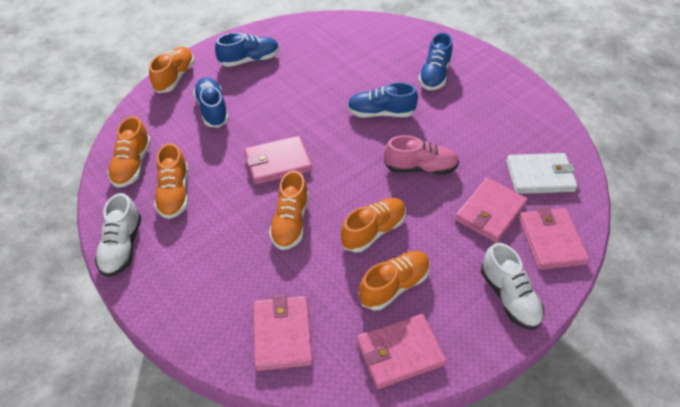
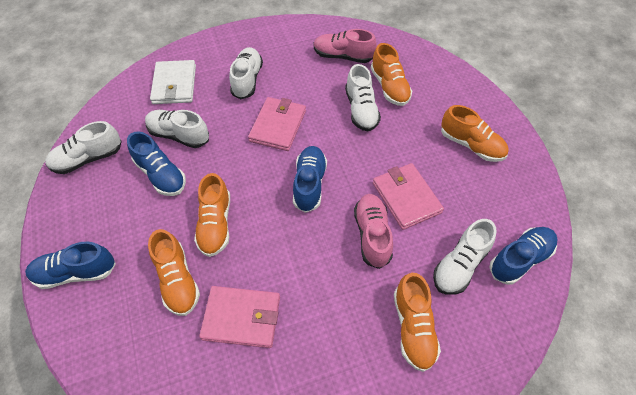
orange shoe: [107,116,151,188] [149,47,194,93] [154,143,188,219] [269,170,309,250] [341,198,406,253] [359,251,430,310] = 6 -> [148,229,200,316] [194,173,230,257] [371,43,412,106] [394,273,441,372] [441,105,509,162] = 5
pink shoe: [384,135,459,175] = 1 -> [314,29,377,63] [354,194,393,269] = 2
pink wallet: [244,136,312,185] [253,295,313,371] [357,314,447,389] [455,177,528,243] [519,207,589,270] = 5 -> [199,286,280,348] [248,97,306,151] [373,163,444,230] = 3
white shoe: [95,193,141,277] [481,243,544,329] = 2 -> [45,121,122,174] [145,110,209,148] [229,47,263,99] [345,64,381,131] [433,219,497,295] = 5

